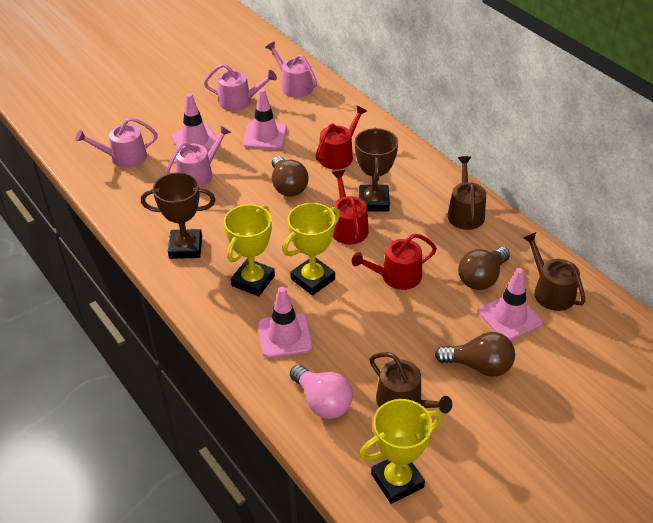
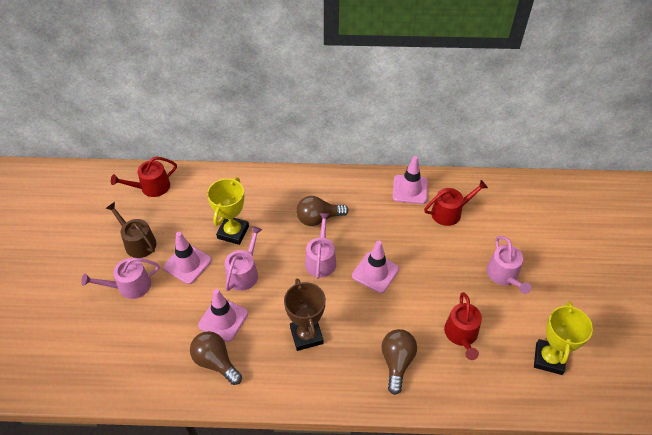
brown trophy: [141,172,216,259] [355,128,398,212] = 2 -> [284,278,326,351] = 1
brown watering can: [370,352,452,413] [447,156,486,230] [523,232,586,311] = 3 -> [105,202,156,258] = 1
pink light bulb: [290,365,353,419] = 1 -> none = 0
yellow trophy: [224,204,275,296] [283,203,340,295] [360,399,442,504] = 3 -> [207,177,249,245] [534,301,593,375] = 2

